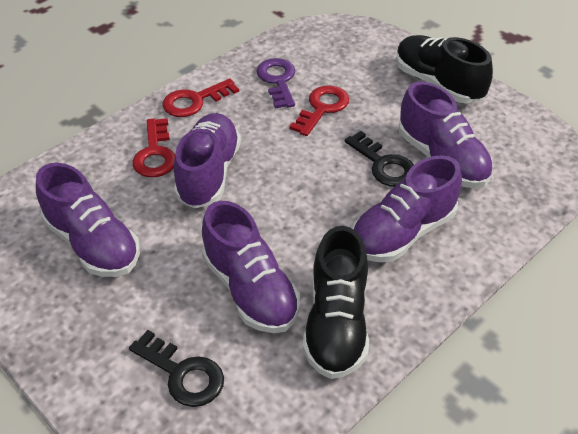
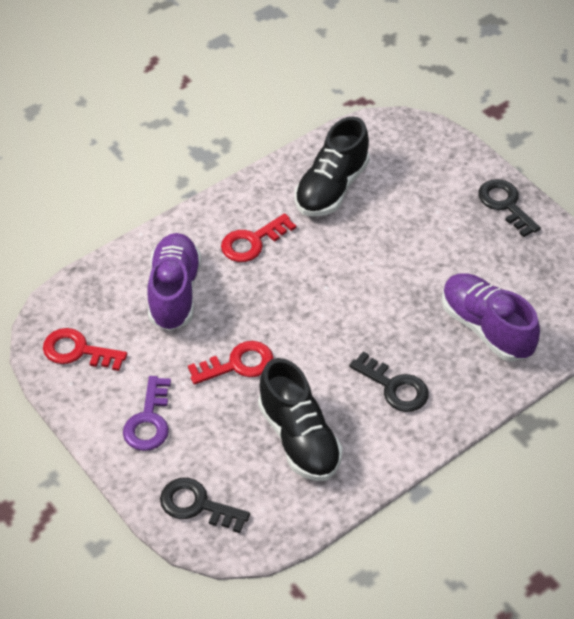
black key: [129,330,224,407] [345,131,414,187] = 2 -> [160,478,250,533] [349,352,429,412] [478,179,541,237] = 3
purple shoe: [36,163,140,277] [174,113,241,208] [202,201,300,333] [352,155,462,262] [399,82,493,188] = 5 -> [147,233,201,331] [442,273,540,362] = 2

